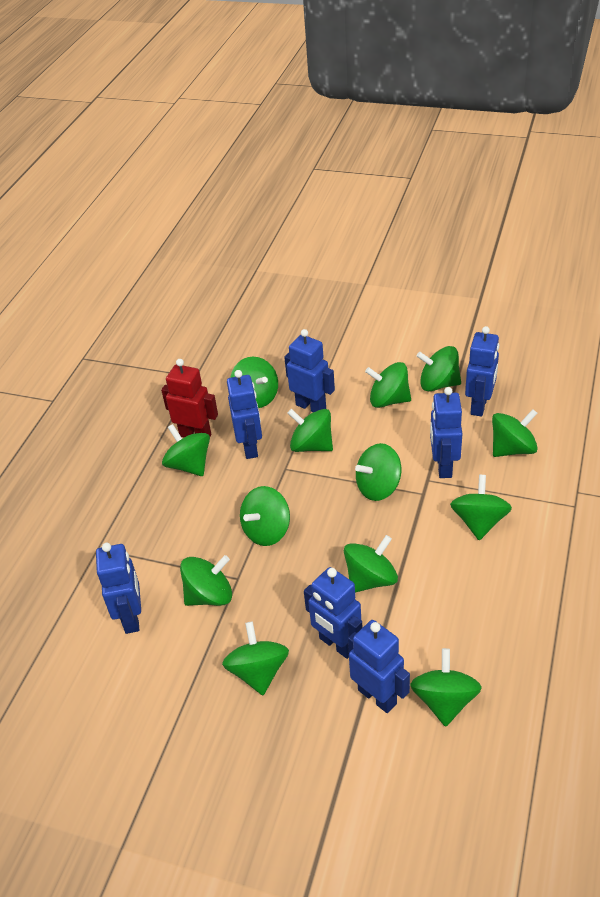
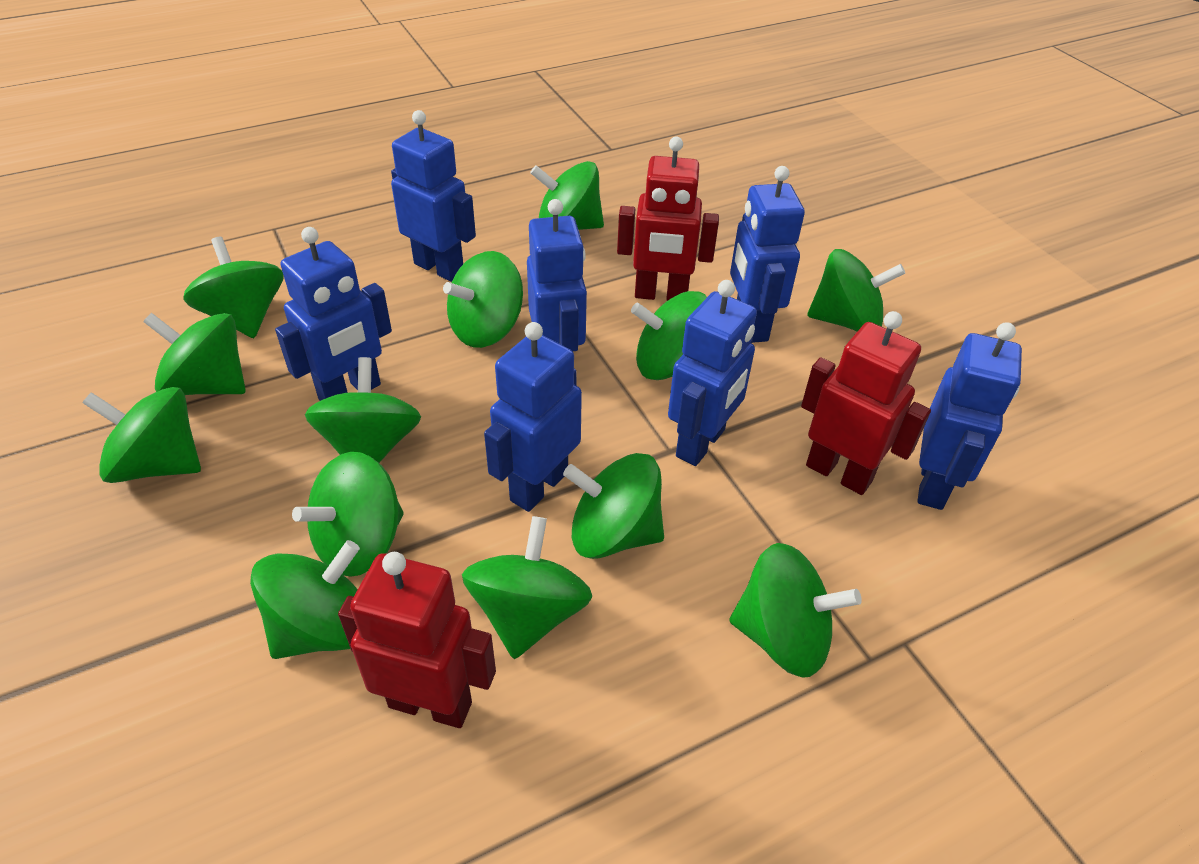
red robot: [161,359,218,438] = 1 -> [338,552,496,728] [617,137,719,301] [801,311,931,495] = 3

